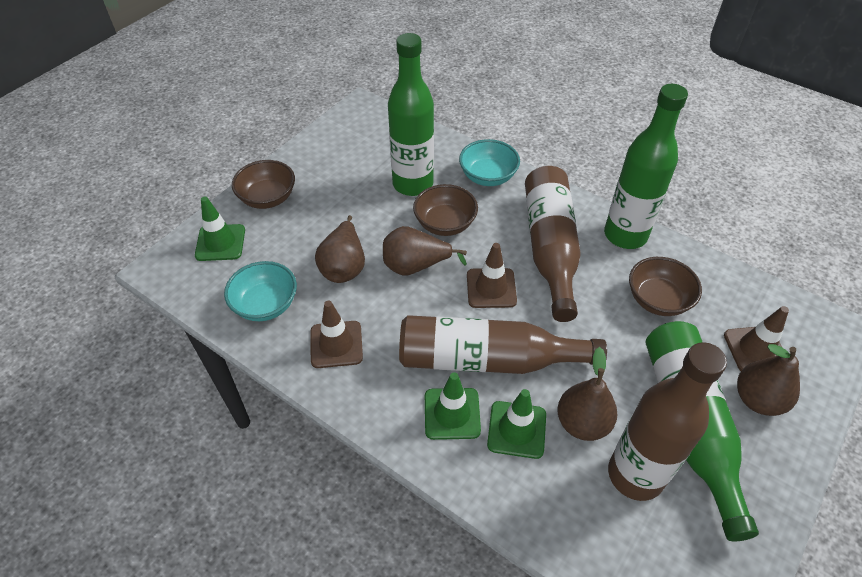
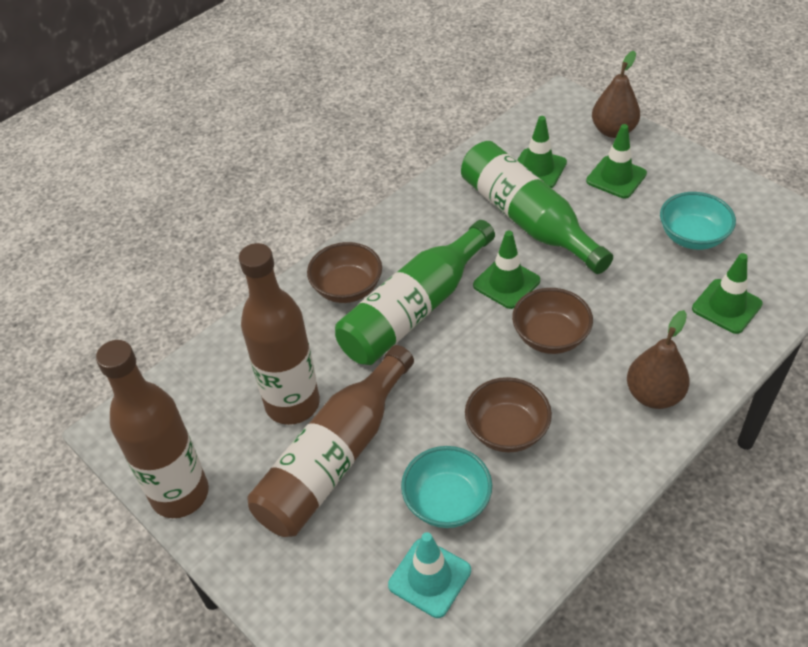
brown pear: [315,215,365,283] [383,226,467,276] [557,347,618,441] [737,344,800,416] = 4 -> [592,51,640,138] [627,310,690,409] = 2
brown traffic cone: [311,301,363,368] [467,243,517,308] [724,306,789,371] = 3 -> none = 0
green bottle: [388,33,434,196] [604,84,688,249] [646,321,759,541] = 3 -> [335,220,495,365] [461,141,613,274] = 2
green traffic cone: [195,197,245,261] [425,372,481,440] [487,389,546,459] = 3 -> [473,231,540,309] [517,116,567,188] [586,124,647,198] [692,253,763,334] = 4
turquoise traffic cone: none = 0 -> [388,532,471,618] = 1

